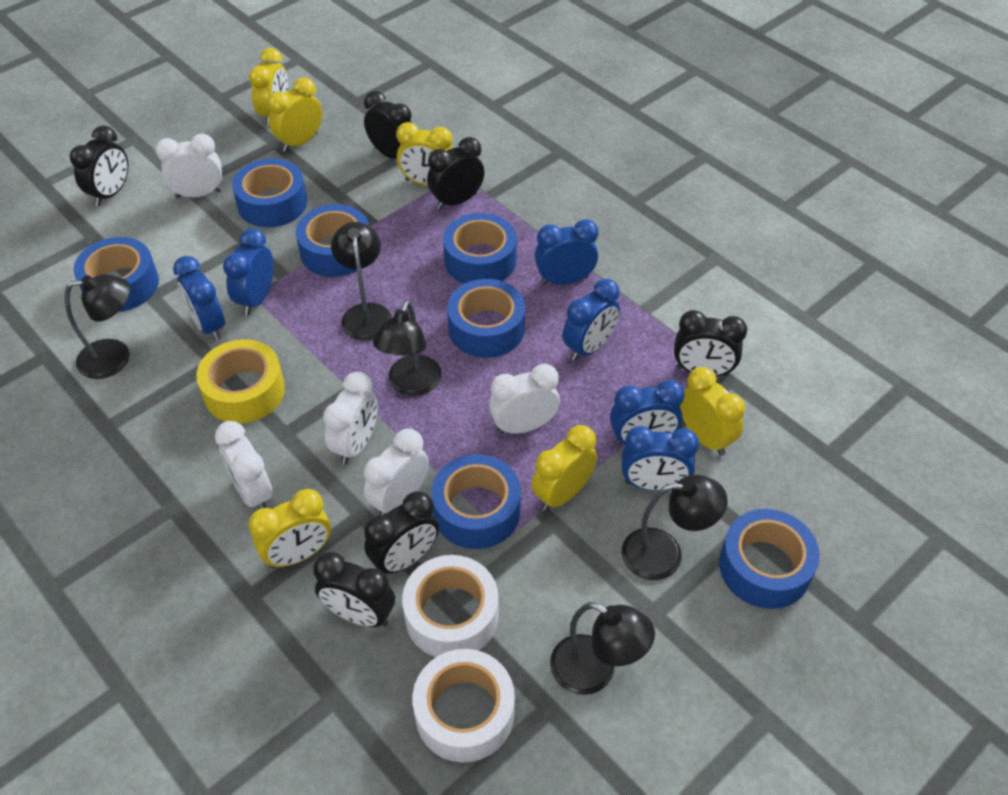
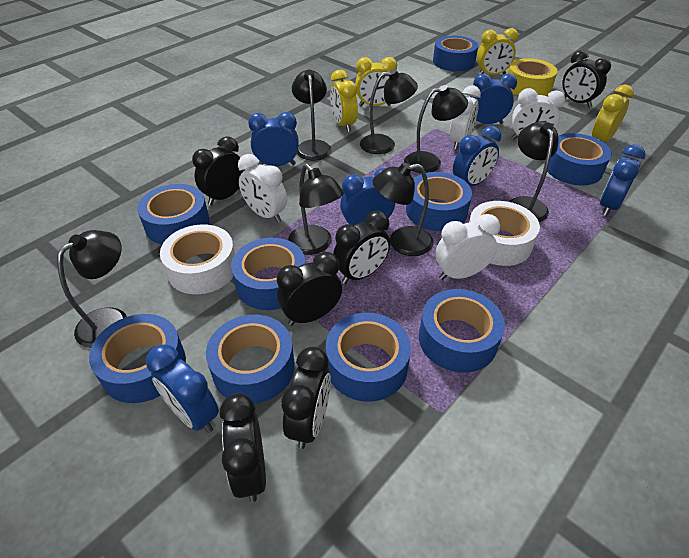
black lamp: [65,274,130,379] [331,222,392,341] [373,301,442,396] [550,602,655,695] [622,475,728,580] = 5 -> [57,230,127,348] [288,164,344,255] [292,69,332,160] [360,69,418,154] [372,162,434,256] [404,85,468,173] [509,121,559,222] = 7
blue tape: [74,237,159,312] [232,159,307,227] [296,204,369,277] [431,454,521,549] [443,213,517,284] [447,279,525,358] [719,509,820,609] = 7 -> [89,314,186,403] [137,184,210,245] [206,315,295,404] [231,238,305,310] [326,313,411,402] [406,172,472,231] [419,289,505,373] [433,36,478,71] [545,133,612,185] = 9
white clock: [156,134,222,198] [215,421,273,509] [323,372,378,465] [364,429,429,515] [489,364,560,434] = 5 -> [238,154,287,223] [435,214,500,280] [449,85,481,150] [512,88,565,139] = 4
yellow clock: [248,489,331,568] [249,48,288,126] [267,77,322,152] [396,122,453,186] [531,425,597,511] [680,367,745,456] = 6 -> [330,70,358,132] [356,57,397,106] [477,28,518,75] [592,84,634,142] = 4

